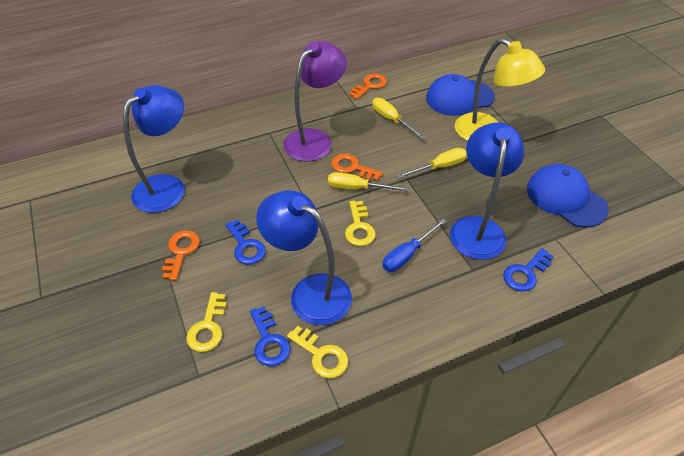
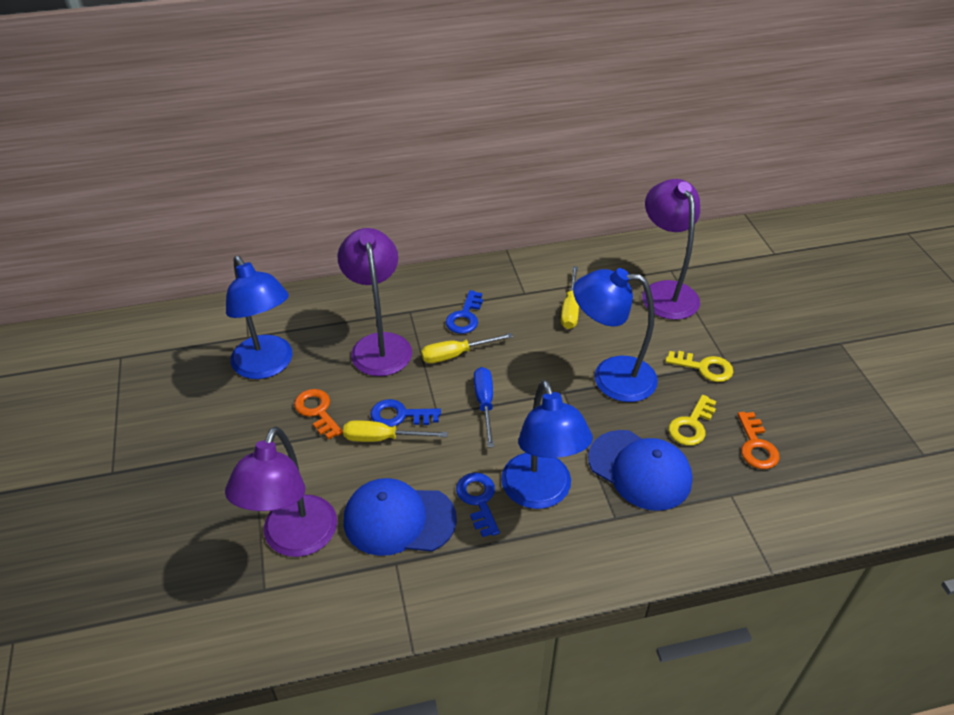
orange key: [162,230,200,281] [331,153,383,181] [349,73,387,100] = 3 -> [294,389,343,440] [738,412,780,469] = 2
purple lamp: [283,41,347,161] = 1 -> [225,426,337,557] [337,228,412,376] [642,179,700,320] = 3
yellow key: [186,292,227,352] [287,326,348,378] [345,201,376,246] = 3 -> [665,351,733,382] [669,395,716,446] = 2
yellow lamp: [455,38,545,141] = 1 -> none = 0

